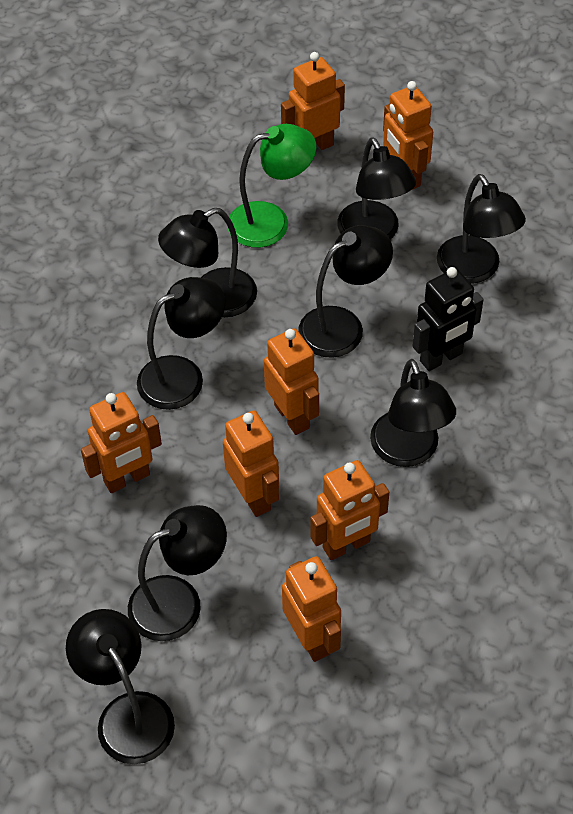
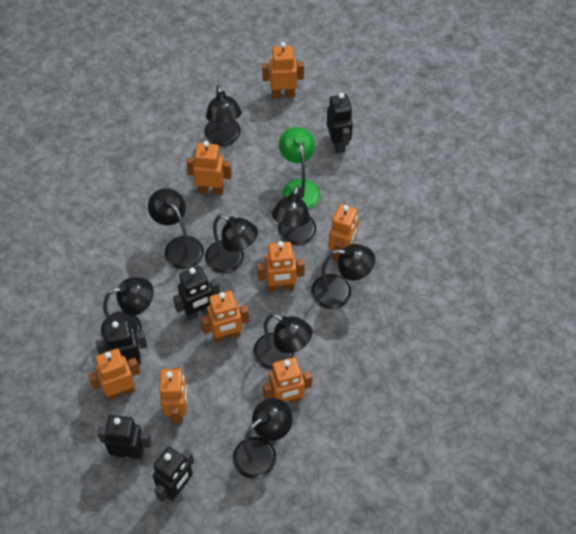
black robot: [413,267,484,371] = 1 -> [96,320,147,365] [97,415,152,460] [153,447,194,502] [173,266,220,320] [327,93,353,154] = 5
orange robot: [81,392,162,493] [223,410,279,517] [264,328,319,435] [281,52,345,150] [282,556,341,662] [310,460,389,560] [383,81,433,189] = 7 -> [88,349,140,400] [159,367,188,423] [186,141,232,195] [201,291,249,343] [257,241,305,292] [262,42,304,98] [263,357,312,403] [329,204,359,262] = 8

